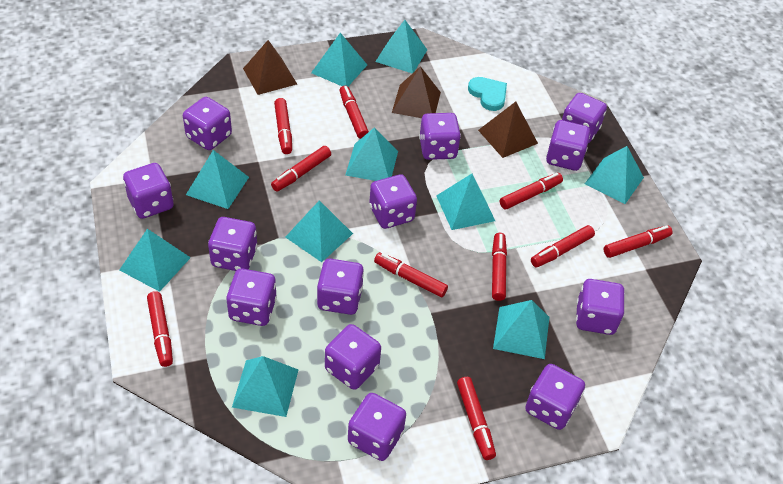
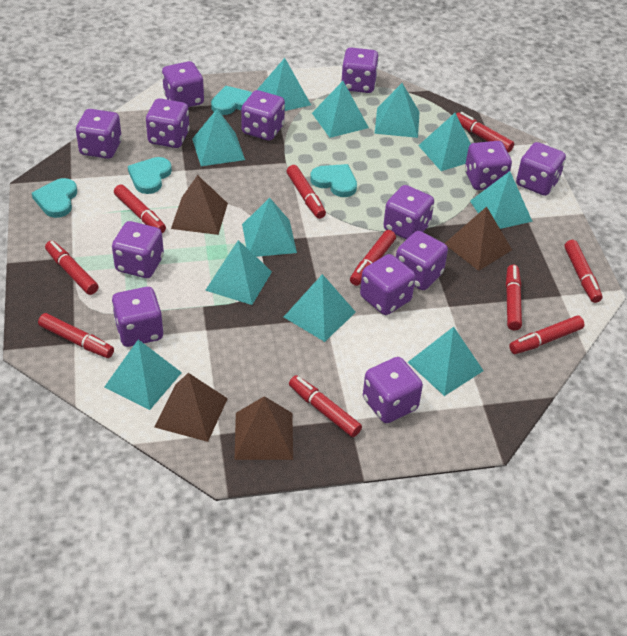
brown pyramid: [243,40,297,95] [392,66,441,118] [478,102,538,158] = 3 -> [154,373,228,442] [171,175,228,235] [235,396,293,460] [445,207,512,271] = 4
turquoise heart: [468,77,507,111] = 1 -> [32,178,77,218] [128,157,172,194] [211,86,252,115] [310,164,357,197] = 4
turquoise pyramid: [119,229,191,292] [186,150,249,209] [232,356,298,417] [285,200,353,262] [311,33,367,86] [345,127,398,181] [375,20,427,73] [436,174,495,230] [493,300,549,359] [585,146,644,204] = 10 -> [104,339,182,410] [192,109,245,166] [205,240,272,305] [242,198,297,257] [257,58,311,111] [284,274,356,342] [312,81,369,138] [374,83,420,138] [408,327,483,396] [418,113,471,171] [470,171,533,229] = 11

